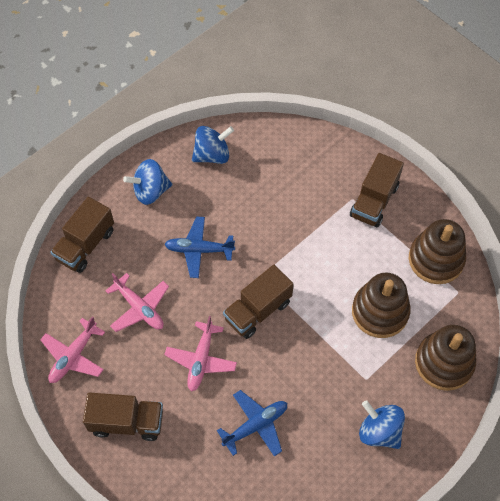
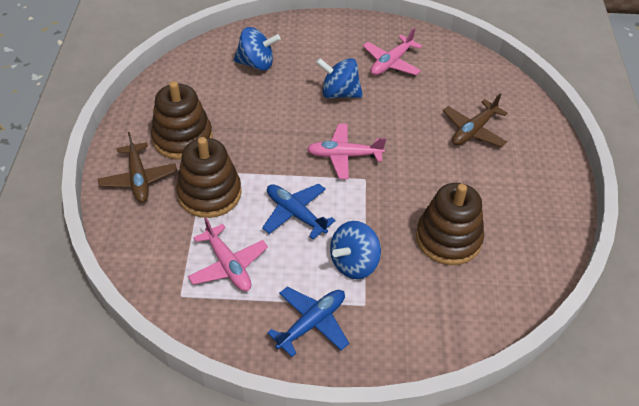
brown plane: none = 0 -> [98,132,177,202] [443,94,508,147] = 2
brown truck: [50,197,114,273] [83,392,163,441] [223,265,294,339] [350,153,404,227] = 4 -> none = 0

